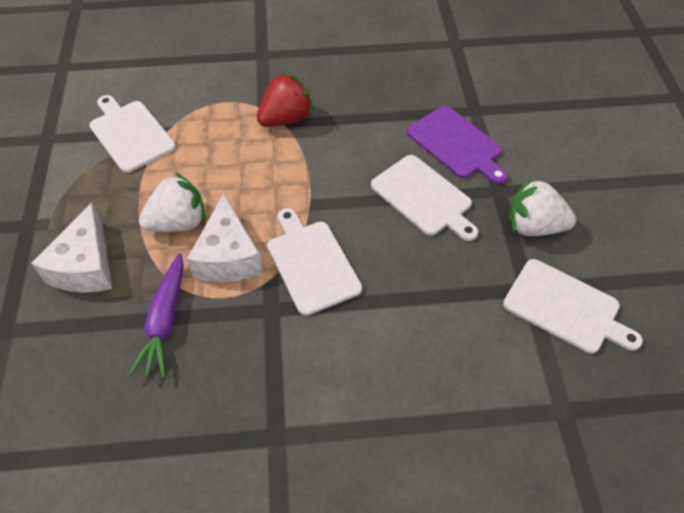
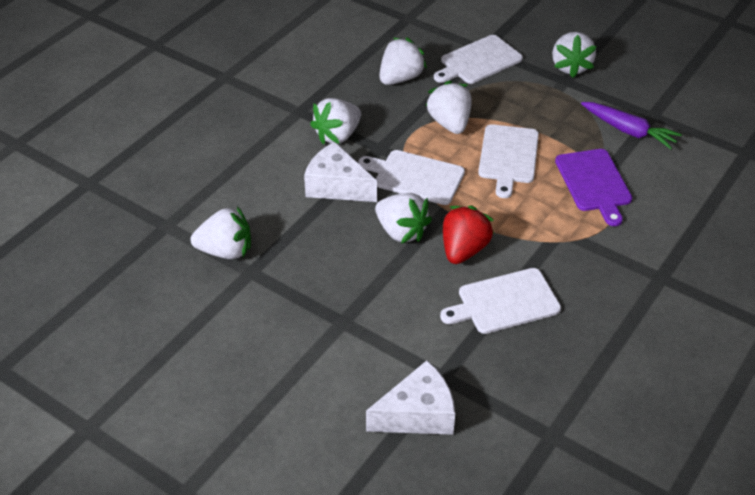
white strawberry: [139,172,206,232] [508,177,576,236] = 2 -> [191,206,251,259] [310,98,361,144] [375,193,432,244] [379,37,427,85] [426,81,472,134] [552,32,596,78] = 6

